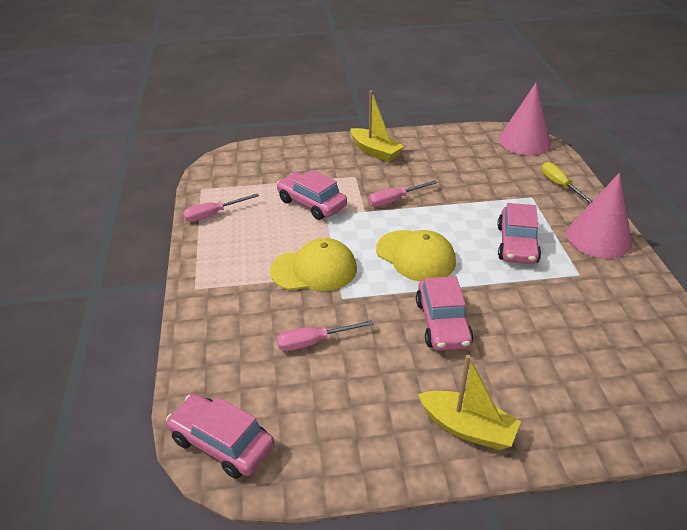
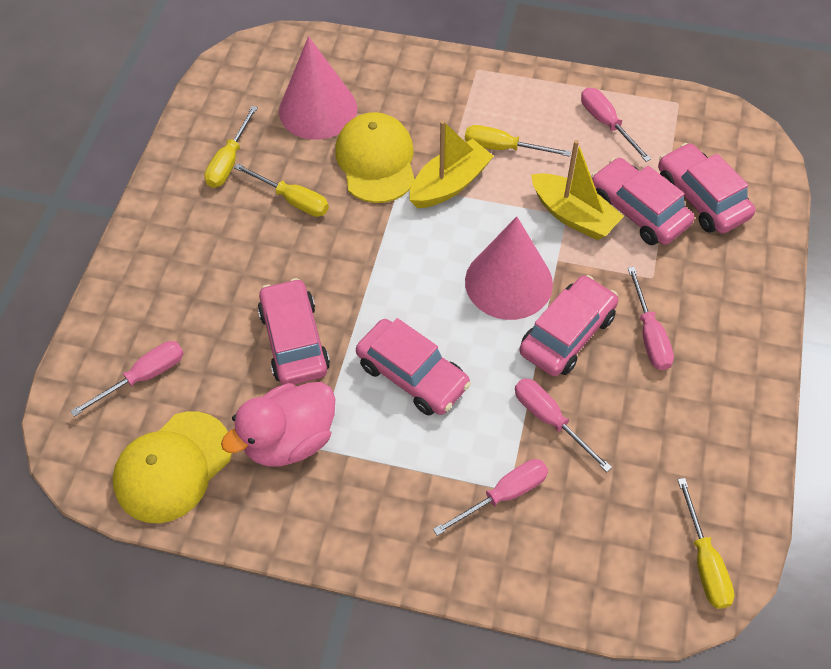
pink car: [166,394,274,479] [276,170,347,220] [416,276,473,351] [497,203,541,264] = 4 -> [258,278,330,385] [356,318,471,416] [519,275,618,376] [591,158,694,245] [658,143,755,234] = 5
pink duck: none = 0 -> [221,382,335,467] = 1
pink screwdriver: [183,194,259,222] [277,320,374,351] [368,180,437,207] = 3 -> [70,341,184,417] [433,459,548,536] [515,378,612,472] [581,88,651,162] [628,267,674,370] = 5
yellow screwdriver: [541,162,592,203] = 1 -> [204,106,258,188] [234,163,329,217] [465,125,571,157] [678,478,735,609] = 4

